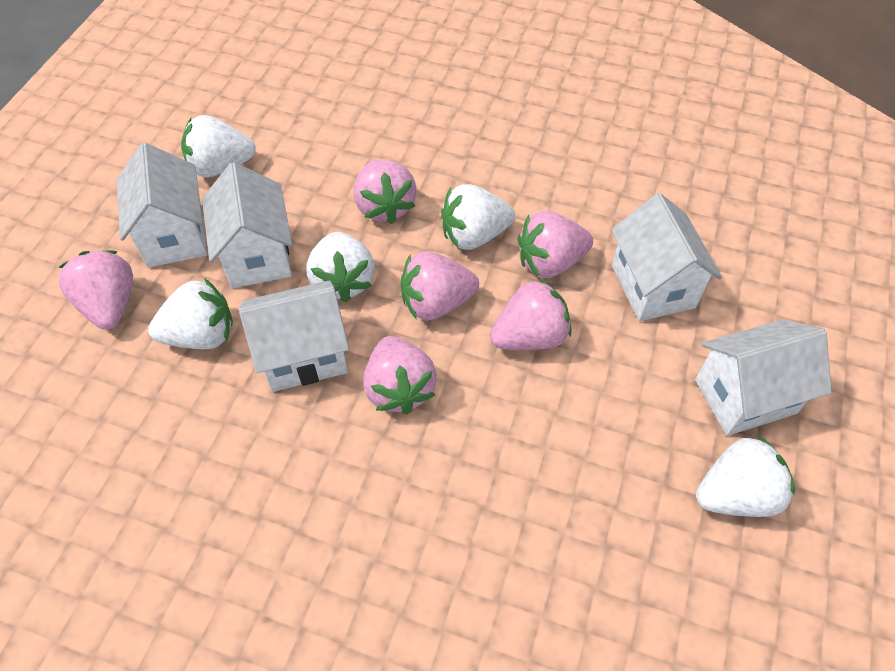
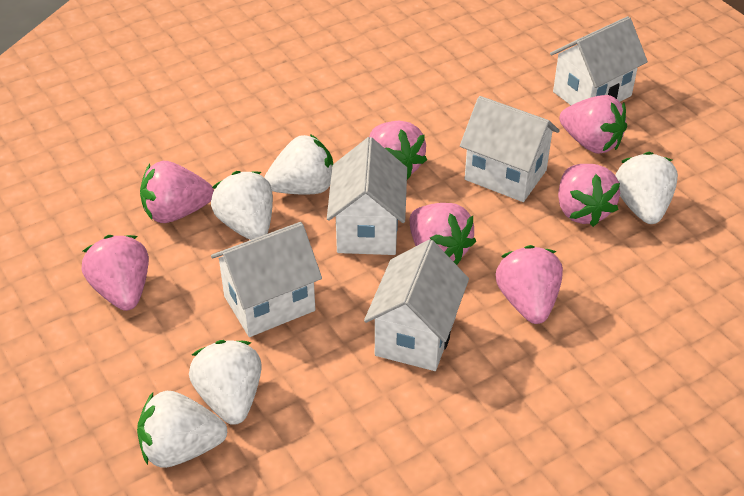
pink strawberry: [58,250,133,330] [354,159,416,224] [363,336,437,414] [401,251,479,321] [490,278,572,350] [518,211,593,278] = 6 -> [82,235,149,311] [140,161,214,223] [369,121,427,180] [410,203,476,265] [496,245,563,324] [558,164,620,227] [559,95,627,154] = 7

